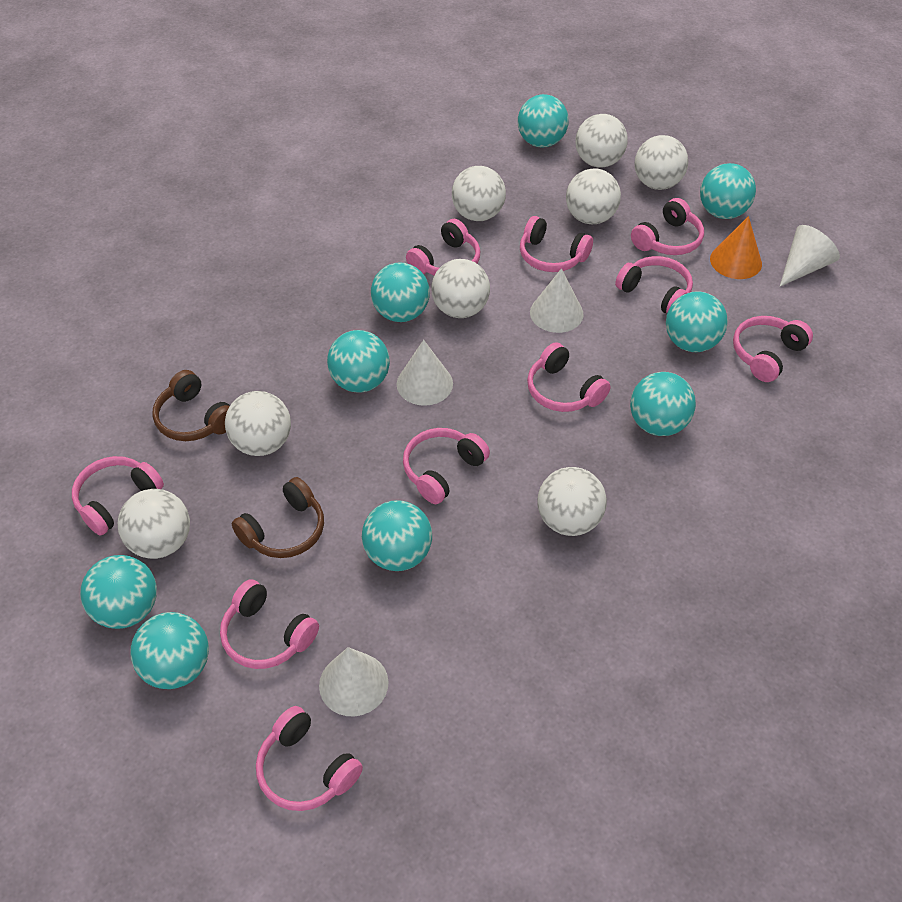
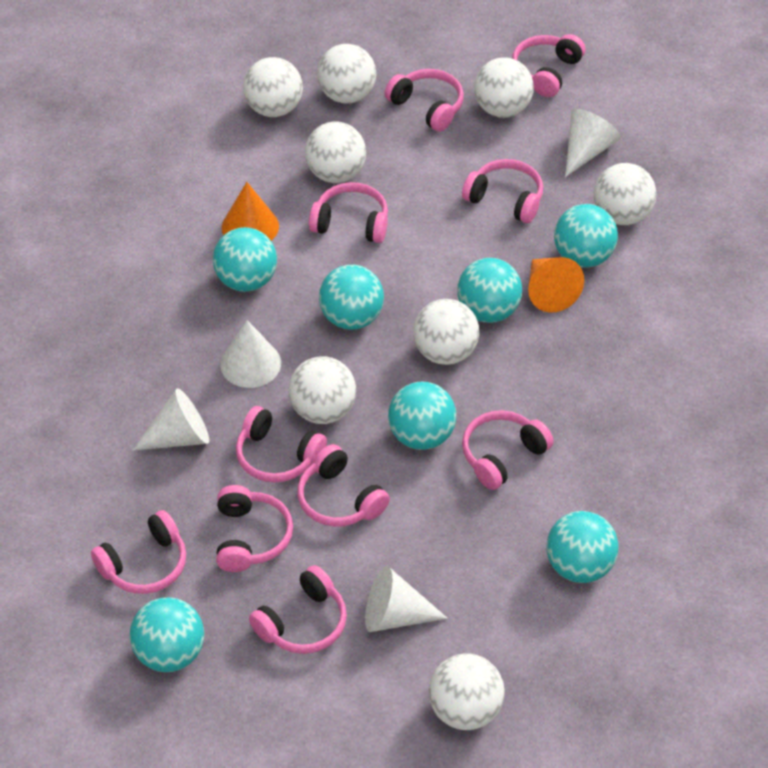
brown headphones: [152,370,230,441] [232,477,324,558] = 2 -> none = 0
orange cone: [710,216,762,279] = 1 -> [222,182,279,241] [528,257,584,313] = 2
turquoise ball: [80,555,157,629] [130,612,209,689] [327,330,390,393] [362,500,432,571] [371,262,430,322] [518,94,569,147] [630,372,696,436] [666,291,728,352] [700,163,756,219] = 9 -> [130,597,204,672] [213,227,277,292] [319,265,384,330] [388,382,456,450] [457,258,522,323] [546,511,619,583] [554,204,618,268] = 7

